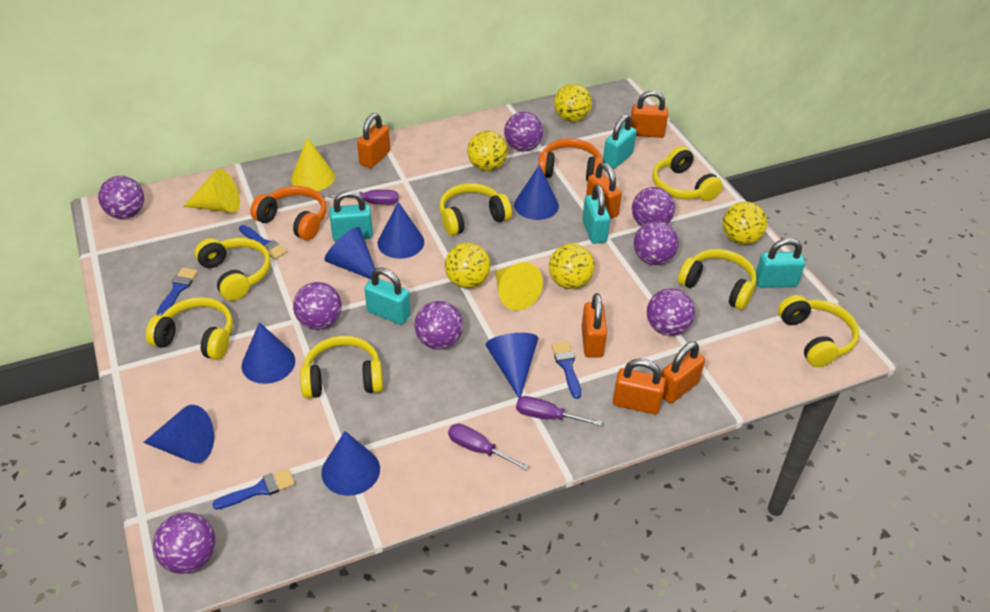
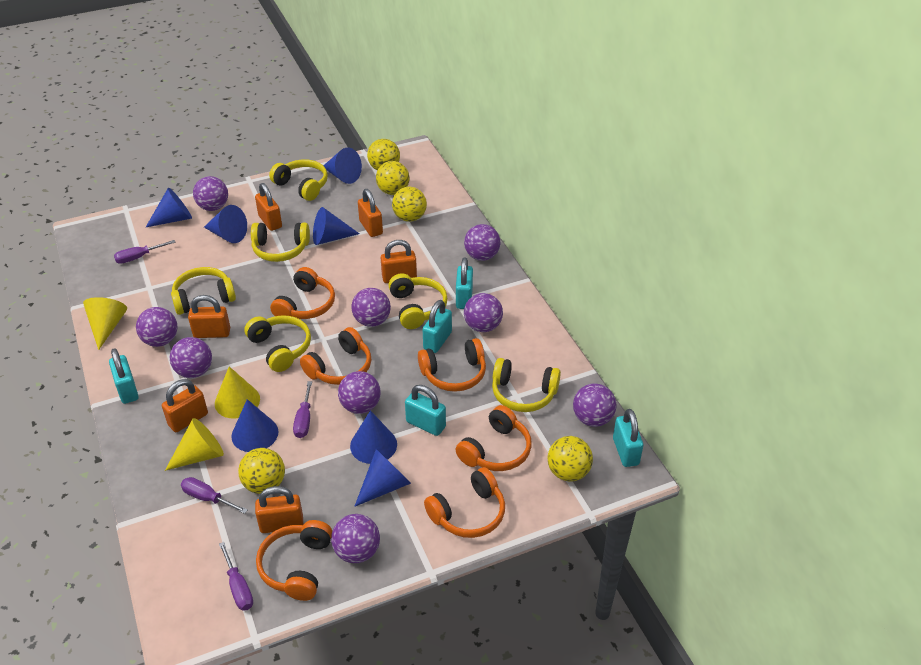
blue brush: [157,267,198,315] [212,468,295,510] [239,225,287,260] [551,341,581,399] = 4 -> none = 0
orange headphones: [250,186,326,240] [538,138,603,182] = 2 -> [256,520,332,601] [270,267,335,319] [300,327,371,385] [418,338,486,392] [424,467,505,538] [455,405,532,471] = 6
purple ball: [98,176,144,219] [153,513,216,574] [293,282,342,330] [414,301,463,350] [504,112,543,151] [632,187,675,226] [634,221,679,265] [647,288,695,336] = 8 -> [136,307,178,347] [169,337,212,378] [193,176,228,211] [331,514,380,563] [338,371,381,414] [351,288,391,327] [464,224,500,261] [464,293,503,332] [573,384,616,427] = 9
purple screwdriver: [328,190,398,205] [448,424,529,470] [516,396,602,426] = 3 -> [114,240,175,264] [181,477,248,514] [219,542,253,611] [293,381,312,438] = 4
yellow headphones: [146,297,233,360] [195,238,271,301] [300,336,383,398] [439,183,512,236] [652,146,723,201] [678,249,756,310] [778,295,859,367] = 7 -> [171,267,236,315] [244,315,311,372] [251,223,310,262] [269,160,328,201] [388,273,448,329] [492,358,561,412] = 6

